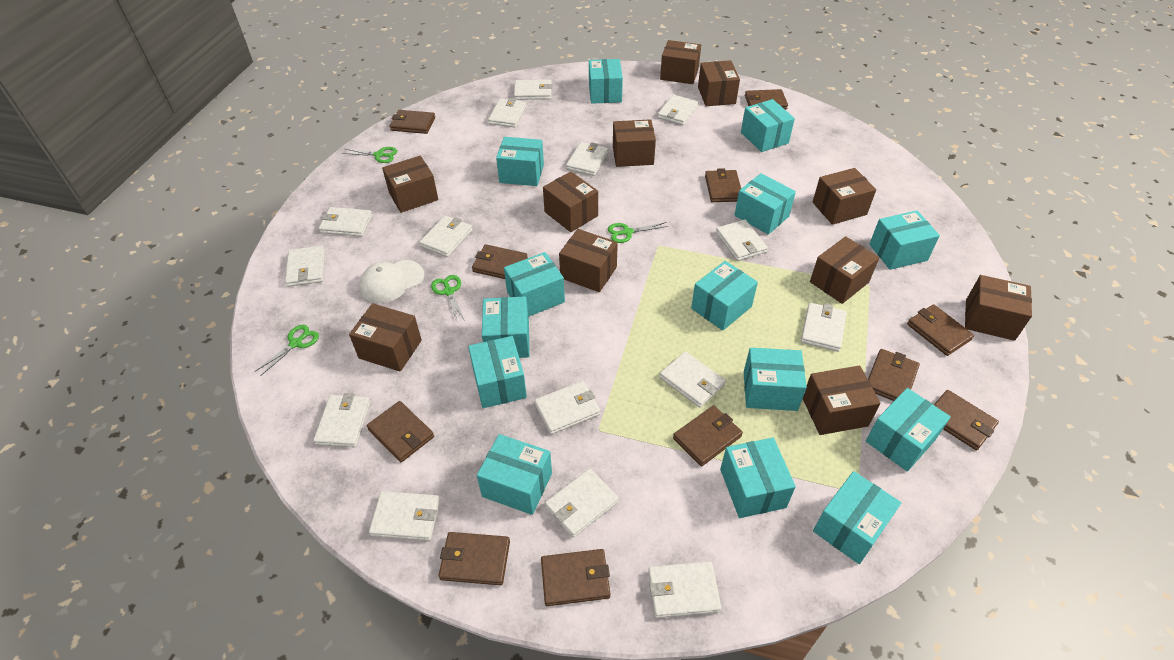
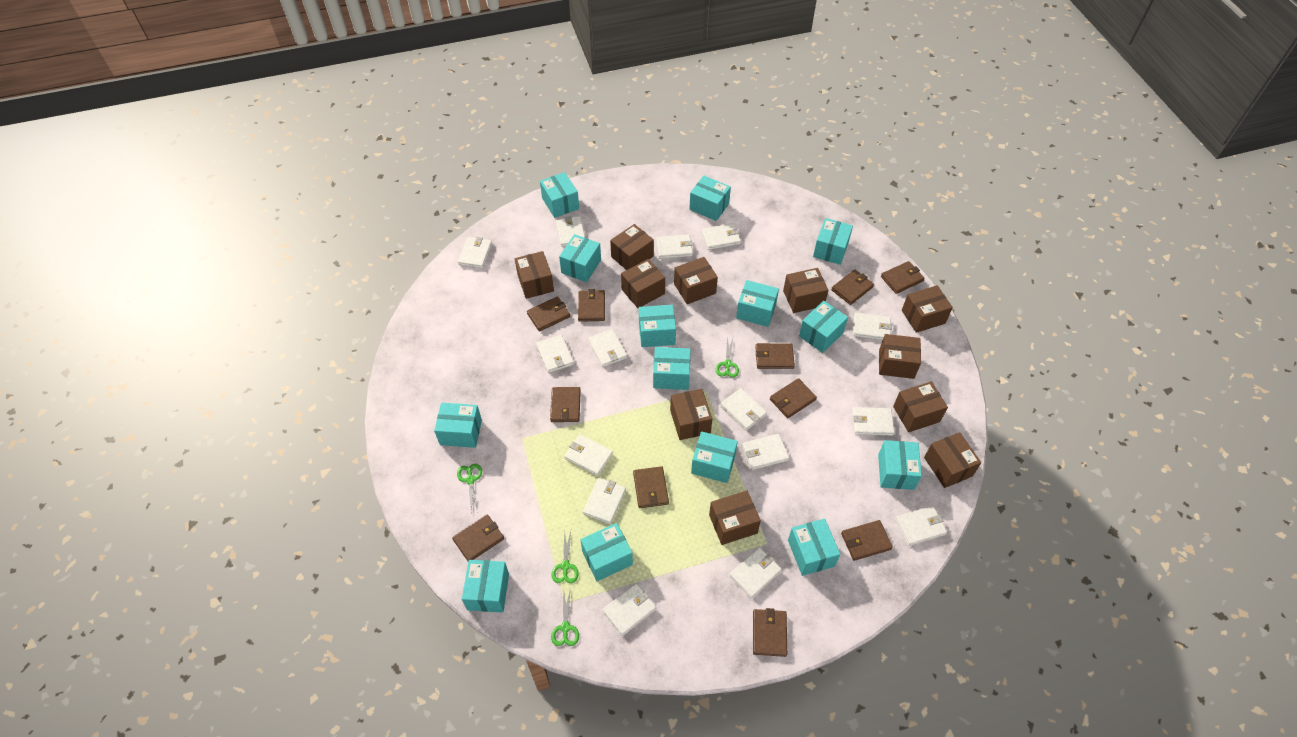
white cap: [359,260,424,303] = 1 -> none = 0

